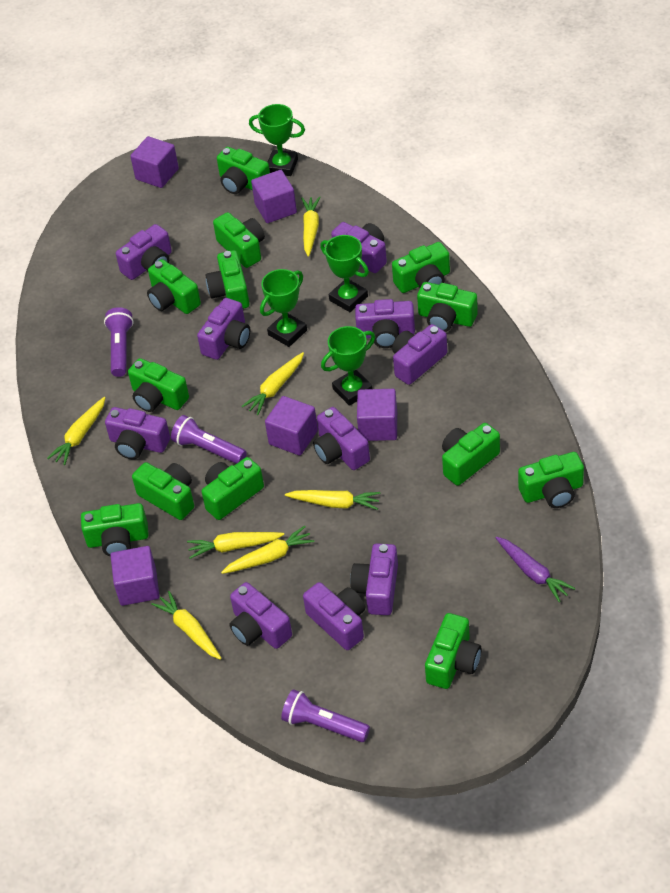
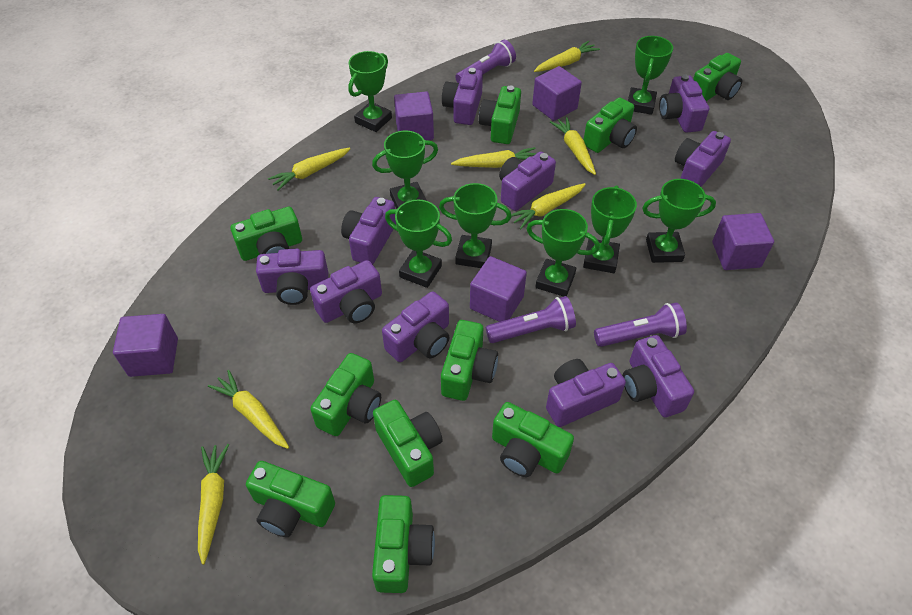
green camera: [81,503,149,556] [128,358,189,412] [132,462,194,520] [147,259,201,314] [202,457,264,520] [206,250,250,309] [213,212,265,268] [217,147,270,194] [392,242,450,293] [417,282,478,332] [425,613,481,689] [442,423,500,486] [518,452,584,508] = 13 -> [231,207,302,261] [246,461,335,537] [310,353,381,436] [372,495,435,593] [373,400,443,487] [441,320,498,401] [479,85,521,144] [492,402,574,477] [583,97,637,153] [693,53,742,101] = 10
green trophy: [249,104,305,176] [260,269,307,347] [320,235,369,312] [321,326,375,406] = 4 -> [348,51,392,132] [372,131,438,209] [385,200,452,288] [439,183,511,268] [526,209,600,296] [583,186,637,273] [628,36,673,115] [642,179,716,263] = 8
purple carrot: [496,537,575,602] = 1 -> none = 0

